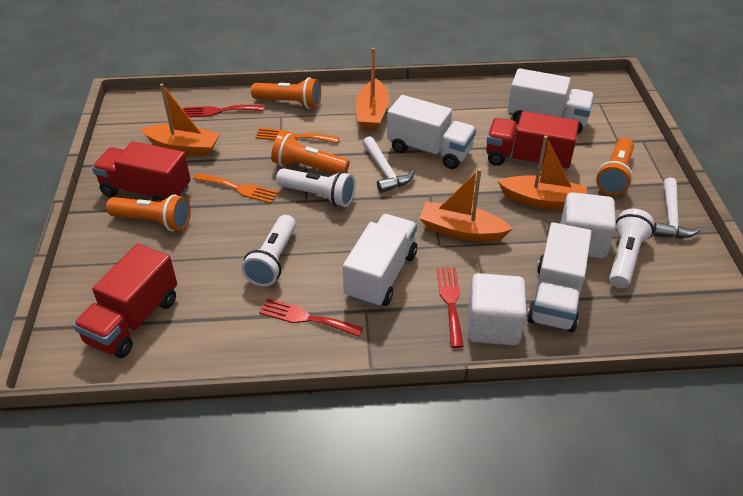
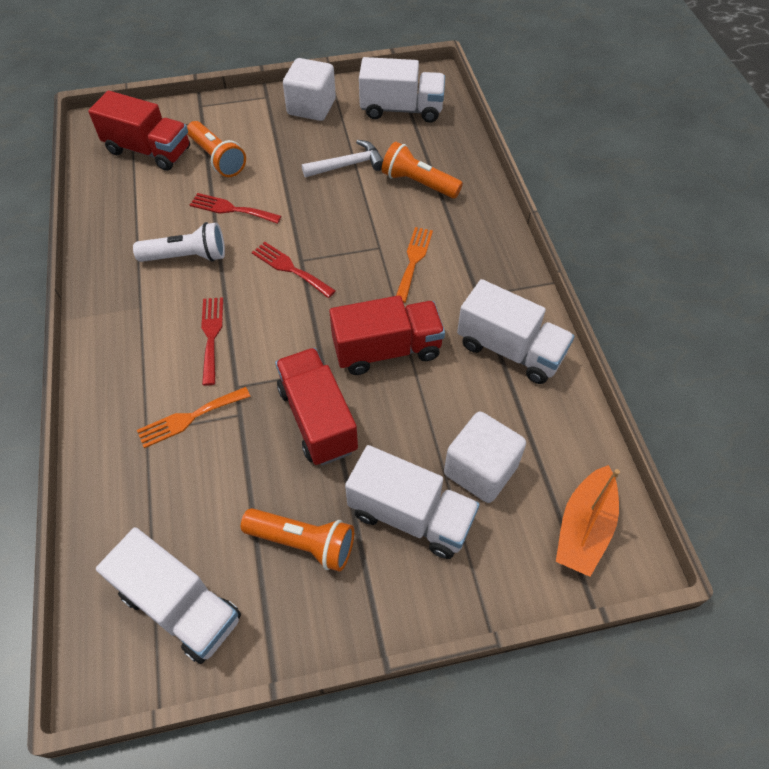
orange boat: [140,84,220,156] [356,48,389,130] [419,169,513,242] [498,136,587,210] = 4 -> [556,465,620,577] = 1
orange flashlight: [106,194,191,231] [251,77,321,109] [271,132,350,174] [596,138,634,195] = 4 -> [187,121,246,177] [241,508,354,572] [382,142,463,198] = 3
white flashlight: [241,215,296,287] [276,168,356,207] [609,209,654,288] = 3 -> [133,222,225,262] = 1
white hammer: [363,136,415,193] [653,178,701,238] = 2 -> [302,140,383,177] = 1

